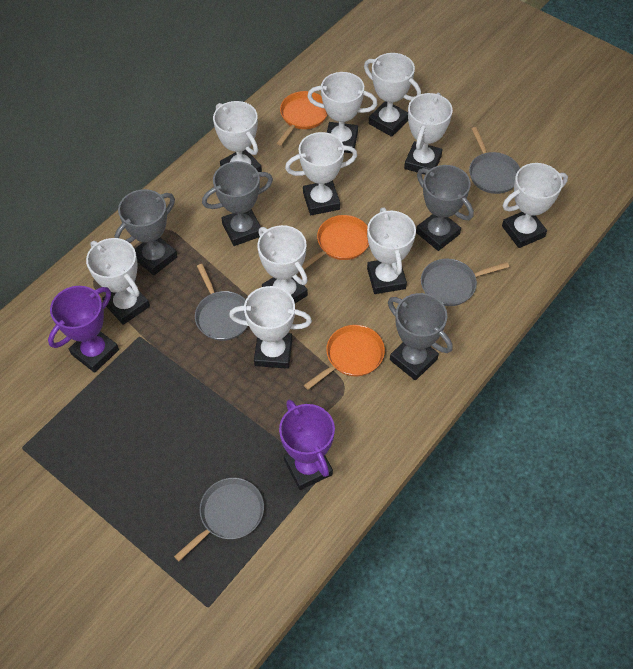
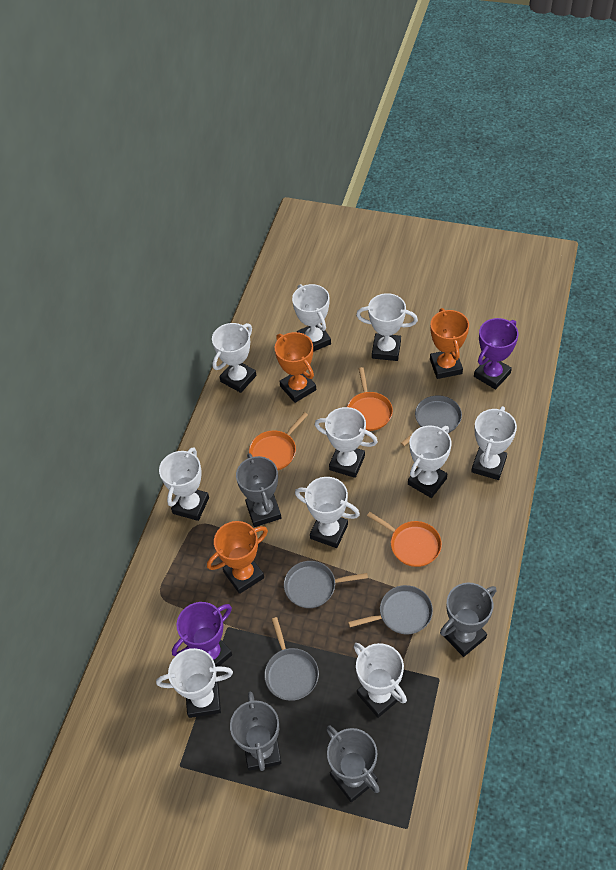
orange trophy: none = 0 -> [207,521,268,594] [275,332,316,403] [430,308,469,379] = 3

